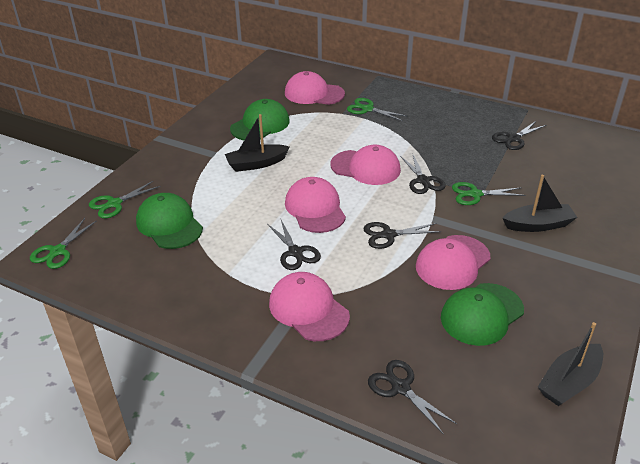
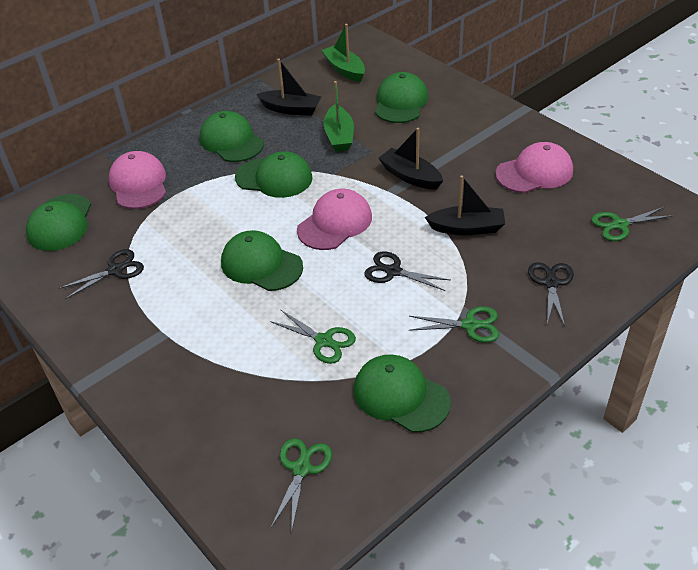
black scissors: [267,220,321,270] [363,222,441,249] [368,360,457,435] [400,153,446,194] [492,121,546,150] = 5 -> [59,249,144,299] [364,252,450,291] [528,262,574,326] = 3
green boat: none = 0 -> [321,24,365,82] [323,81,354,152] = 2
green cap: [136,193,203,249] [230,99,290,140] [441,283,524,346] = 3 -> [26,194,91,251] [199,111,264,162] [221,230,303,291] [235,151,313,198] [354,354,451,433] [375,72,428,123] = 6
pink cap: [269,272,350,341] [285,71,345,105] [285,177,346,233] [330,145,401,185] [416,235,491,290] = 5 -> [109,151,166,209] [297,189,372,250] [495,142,573,193] = 3

